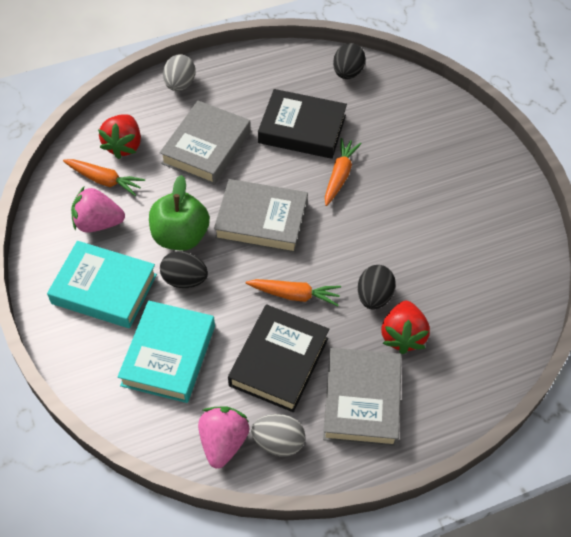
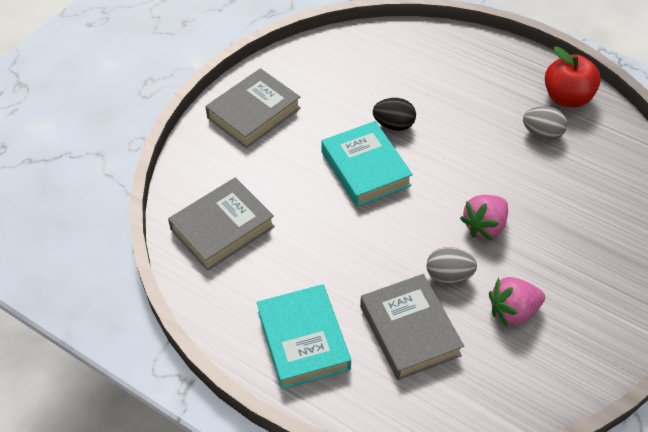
black book: [228,304,329,412] [258,89,347,159] = 2 -> none = 0
black egg: [160,251,208,288] [333,43,365,79] [358,265,396,310] = 3 -> [373,98,416,131] = 1
green apple: [149,175,210,250] = 1 -> none = 0
orange carrot: [63,159,145,196] [246,279,341,306] [325,138,362,206] = 3 -> none = 0
red apple: none = 0 -> [545,46,601,108] = 1
red strawberry: [98,114,141,159] [381,301,430,354] = 2 -> none = 0

